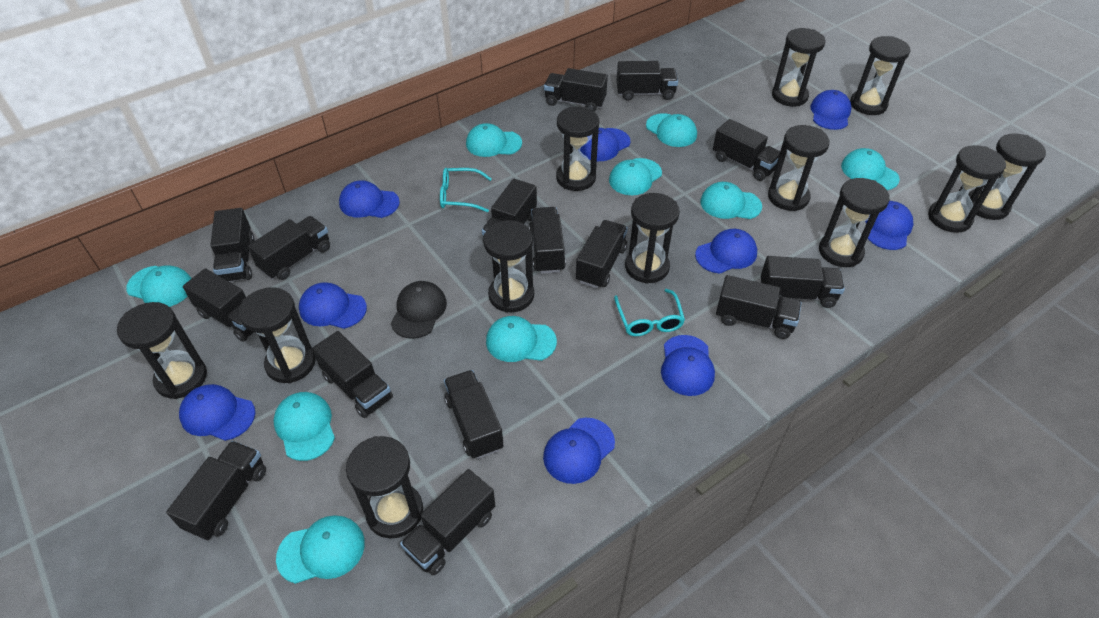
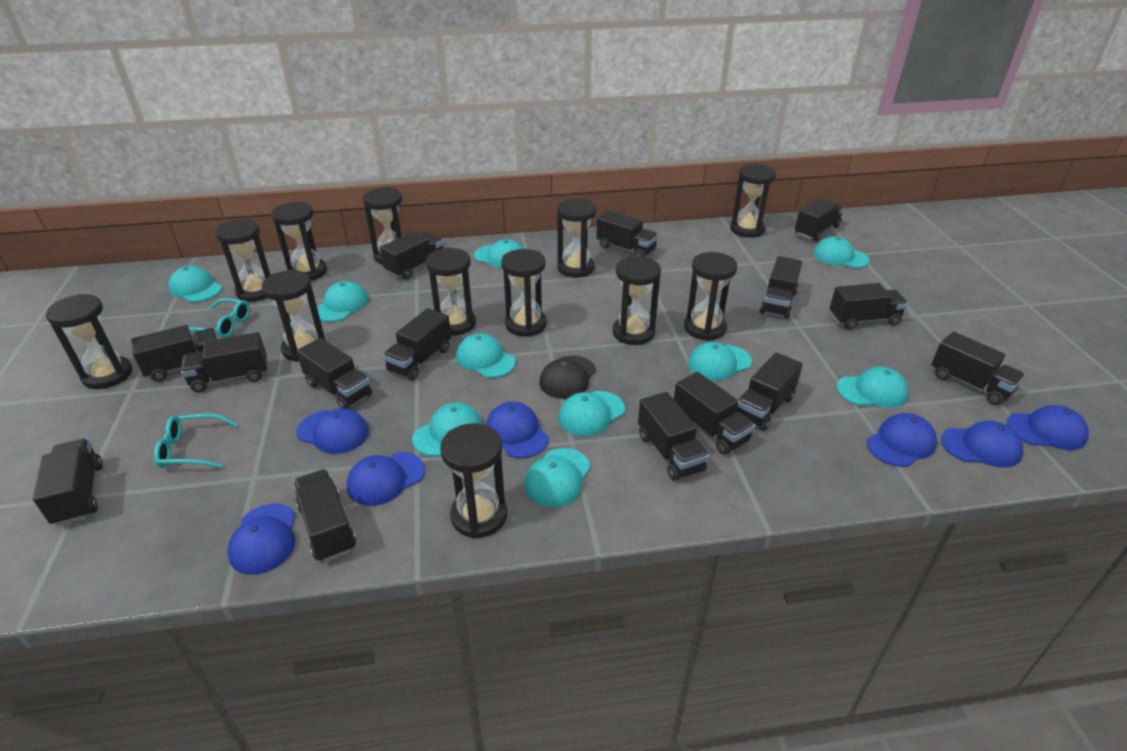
blue cap: [179,384,255,441] [299,282,367,329] [339,180,400,218] [543,418,615,484] [580,128,630,161] [661,335,715,396] [695,229,757,274] [810,90,851,130] [865,201,913,250] = 9 -> [227,504,295,575] [297,408,369,454] [347,452,425,506] [486,402,549,458] [867,413,937,467] [941,421,1023,468] [1007,405,1089,450] = 7
turquoise cap: [126,265,192,307] [273,392,335,461] [276,515,365,584] [466,123,522,157] [486,316,557,362] [609,158,662,195] [646,113,697,147] [700,182,762,219] [841,148,900,190] = 9 -> [168,266,222,302] [317,281,368,322] [412,402,482,456] [456,333,516,378] [474,239,523,268] [524,448,591,507] [558,391,625,436] [688,342,752,381] [813,236,870,268] [837,367,909,408] = 10

